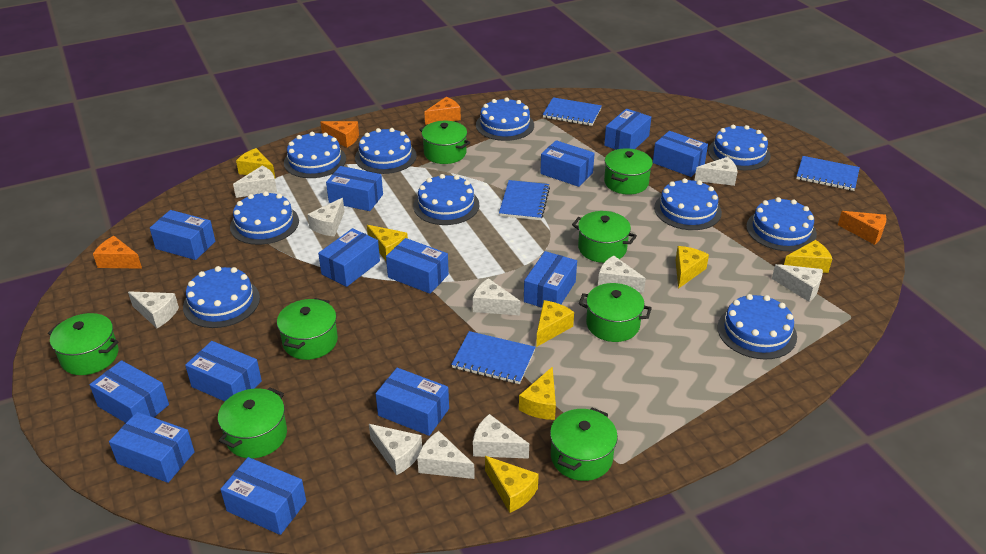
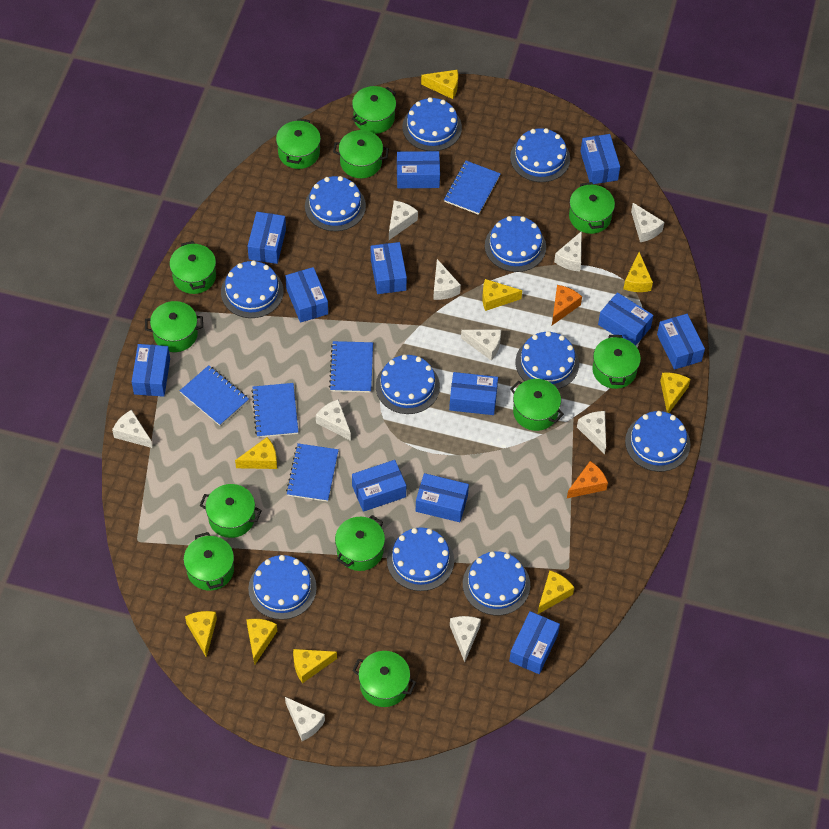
blue box: [89,360,169,423] [109,412,195,483] [150,210,215,260] [185,341,262,401] [220,457,306,535] [318,228,380,287] [326,166,383,211] [376,368,449,436] [386,238,449,294] [524,251,577,308] [540,140,595,187] [604,109,651,150] [653,131,708,177] = 13 -> [132,344,170,397] [248,212,286,264] [285,267,328,323] [352,460,406,512] [371,242,407,294] [397,151,440,188] [416,473,469,522] [449,372,498,415] [509,611,560,674] [581,134,620,184] [598,292,653,346] [657,314,705,370] = 12
blue cake: [183,266,260,328] [230,191,299,245] [284,132,346,178] [355,128,417,174] [413,174,479,225] [476,98,534,141] [654,178,722,230] [708,125,771,170] [717,294,797,359] [746,197,817,251] = 10 -> [221,260,284,318] [248,555,317,620] [305,176,366,231] [376,355,440,414] [387,528,454,591] [403,97,462,151] [463,551,530,615] [485,216,546,272] [510,128,570,182] [515,331,579,389] [625,411,690,472] = 11
blue notebook: [451,331,535,384] [499,180,550,220] [543,97,602,126] [796,156,860,191] = 4 -> [180,365,249,426] [251,383,298,438] [286,443,339,502] [329,341,373,393] [444,161,501,215] = 5
green pot: [48,313,118,375] [218,387,287,458] [277,298,338,360] [420,121,470,164] [550,408,618,481] [572,211,637,263] [579,283,652,342] [604,148,653,194] = 8 -> [145,301,203,352] [169,241,216,294] [183,532,234,590] [199,484,262,538] [276,119,321,169] [333,130,389,178] [335,515,385,571] [352,86,396,134] [352,651,416,707] [510,379,564,431] [569,182,615,234] [592,335,641,389] = 12
orange cheese: [93,236,142,269] [320,121,359,148] [425,97,461,125] [838,211,887,245] = 4 -> [552,285,582,325] [567,461,608,498] = 2
yellow cheese: [236,148,276,179] [367,225,408,260] [485,456,539,513] [519,366,556,420] [536,300,574,347] [675,246,709,289] [784,240,832,273] = 7 -> [185,611,217,657] [235,437,277,469] [246,619,277,666] [293,649,337,683] [421,70,458,99] [482,279,522,311] [538,570,574,614] [623,252,653,292] [660,373,690,413] = 9

